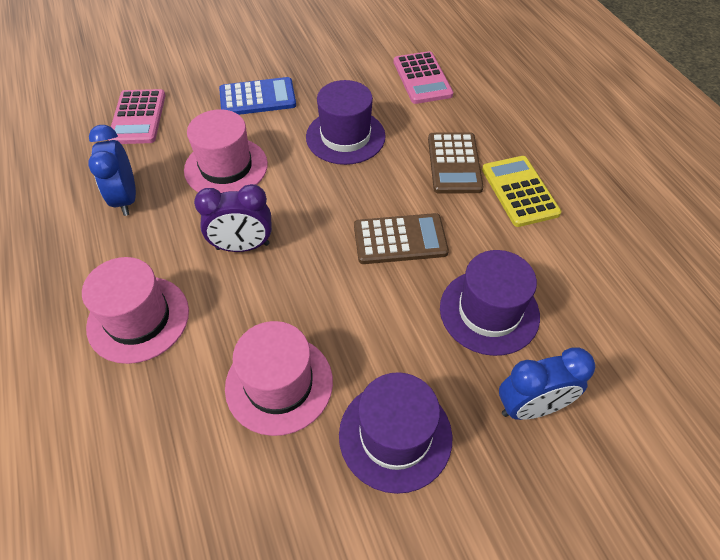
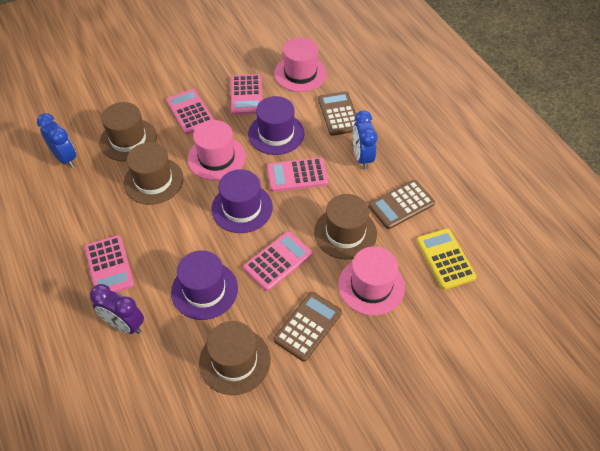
blue calculator: [219,77,296,115] = 1 -> none = 0
brown calculator: [354,213,449,264] [428,132,484,194] = 2 -> [274,292,342,362] [318,91,357,136] [368,180,435,229] = 3
brown hat: none = 0 -> [100,102,157,161] [124,143,184,205] [199,321,271,395] [314,194,377,260] = 4
pink calculator: [108,89,166,144] [394,51,453,104] = 2 -> [85,235,134,292] [166,89,214,134] [231,74,262,115] [243,231,312,291] [267,157,328,192] = 5

